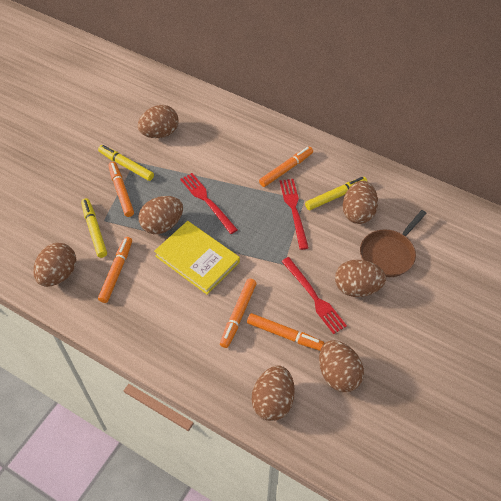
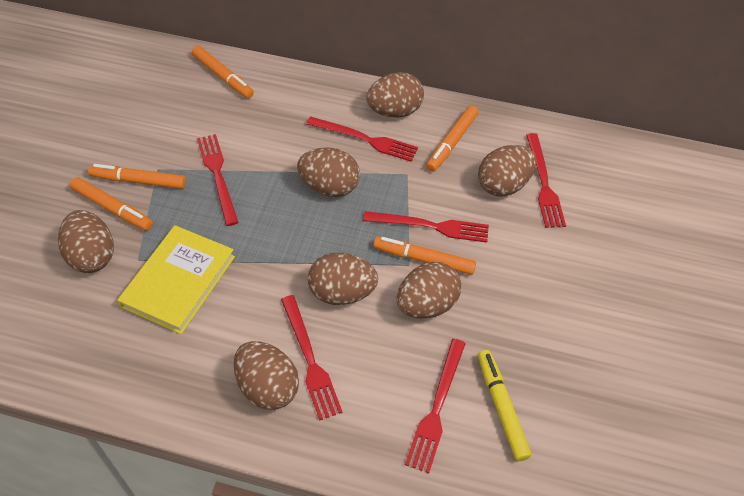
brown pan: [360,210,427,277] = 1 -> none = 0
red fork: [180,173,238,234] [280,179,309,250] [281,257,347,334] = 3 -> [197,134,239,226] [281,295,343,421] [306,116,418,162] [363,211,489,243] [405,339,466,473] [526,133,566,228] = 6
yellow marker: [81,198,107,258] [98,145,154,181] [305,177,368,210] = 3 -> [478,350,531,461] = 1

